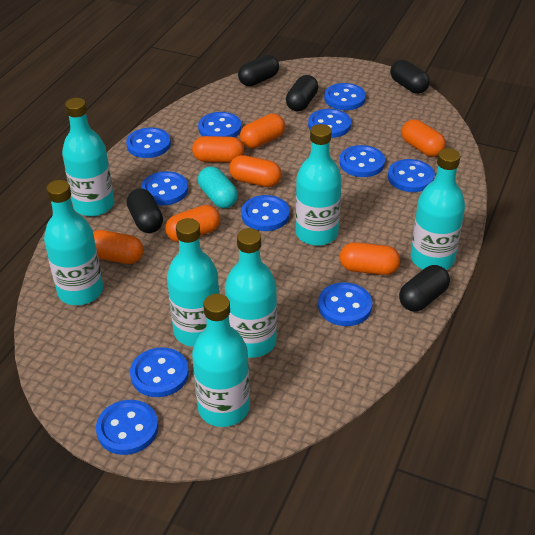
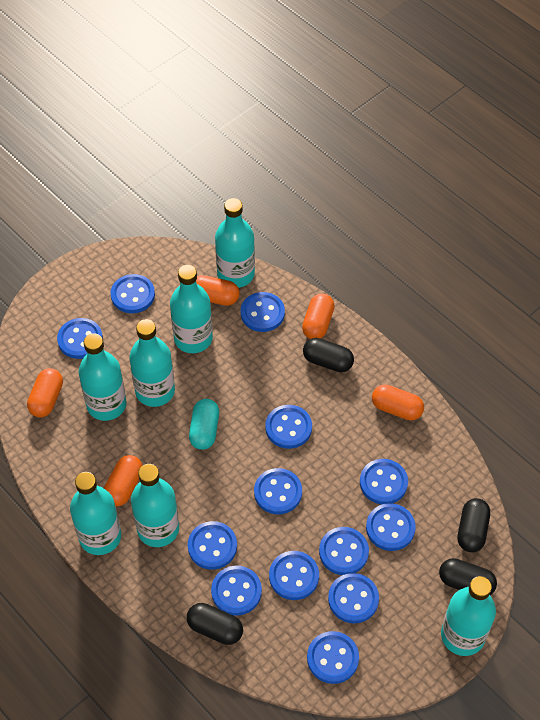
black capsule: [127,188,163,233] [238,55,279,86] [286,75,318,111] [390,60,430,94] [399,265,450,312] = 5 -> [187,603,243,645] [303,338,354,372] [439,558,497,595] [458,498,490,552] = 4
blue button: [96,400,158,455] [126,128,171,158] [130,347,189,397] [141,171,188,205] [198,112,241,137] [241,195,290,231] [308,109,351,138] [318,282,373,326] [324,83,366,110] [339,145,385,177] [388,159,435,192] = 11 -> [57,318,103,359] [111,274,155,313] [188,521,237,570] [211,566,262,616] [241,292,285,332] [254,468,302,514] [265,405,312,449] [269,551,319,600] [307,631,359,684] [319,527,369,575] [328,573,379,623] [360,459,408,504] [366,503,416,551] = 13
orange capsule: [93,230,143,264] [165,205,220,242] [192,136,244,163] [229,155,282,187] [240,114,285,148] [340,242,400,275] [401,119,446,157] = 7 -> [27,368,63,418] [104,455,143,506] [196,275,240,306] [302,293,334,339] [372,384,424,421] = 5

